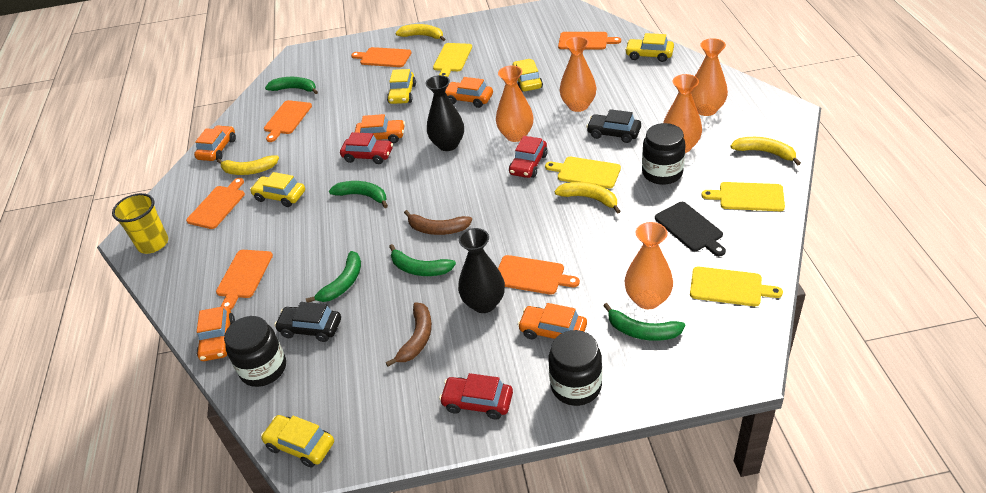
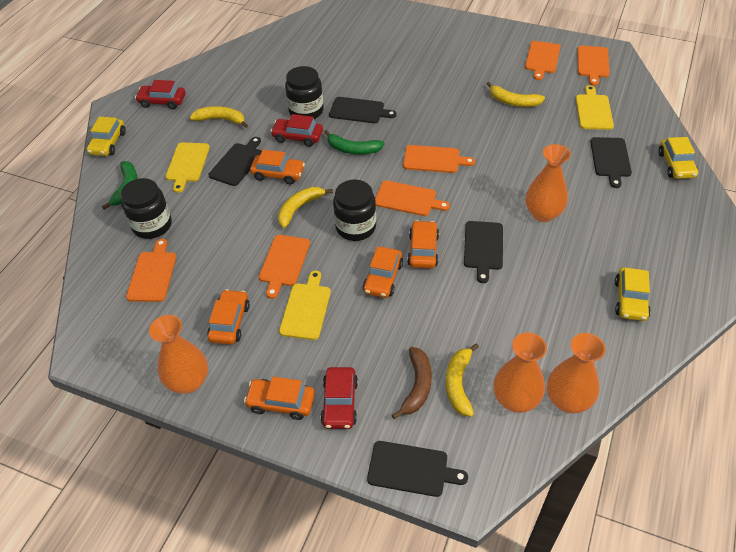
black car: [274,302,341,342] [586,109,641,143] = 2 -> none = 0
black cutting board: [655,202,726,256] = 1 -> [208,137,262,186] [329,97,397,123] [367,441,468,497] [464,221,503,283] [590,137,632,188] = 5
black vase: [425,75,464,151] [458,228,505,313] = 2 -> none = 0
brown banana: [386,302,432,367] [404,210,472,235] = 2 -> [392,347,432,419] = 1
green banana: [265,77,318,94] [306,251,361,302] [329,181,388,208] [389,244,456,276] [603,303,685,341] = 5 -> [102,161,137,210] [324,130,384,155] = 2
orange vase: [496,66,534,142] [560,36,596,112] [625,222,673,309] [663,74,702,153] [691,38,728,116] = 5 -> [149,315,208,394] [494,332,547,413] [526,144,571,222] [547,333,606,413] = 4
yellow car: [250,172,305,207] [261,415,334,467] [387,69,416,104] [512,59,543,91] [625,33,674,62] = 5 -> [87,117,126,156] [615,267,651,321] [658,137,698,179] = 3
yellow cup: [112,193,168,254] = 1 -> none = 0
yellow cutting board: [433,43,472,77] [545,157,621,189] [690,267,783,306] [701,182,785,211] = 4 -> [165,142,210,193] [279,271,331,340] [576,85,614,130] = 3

